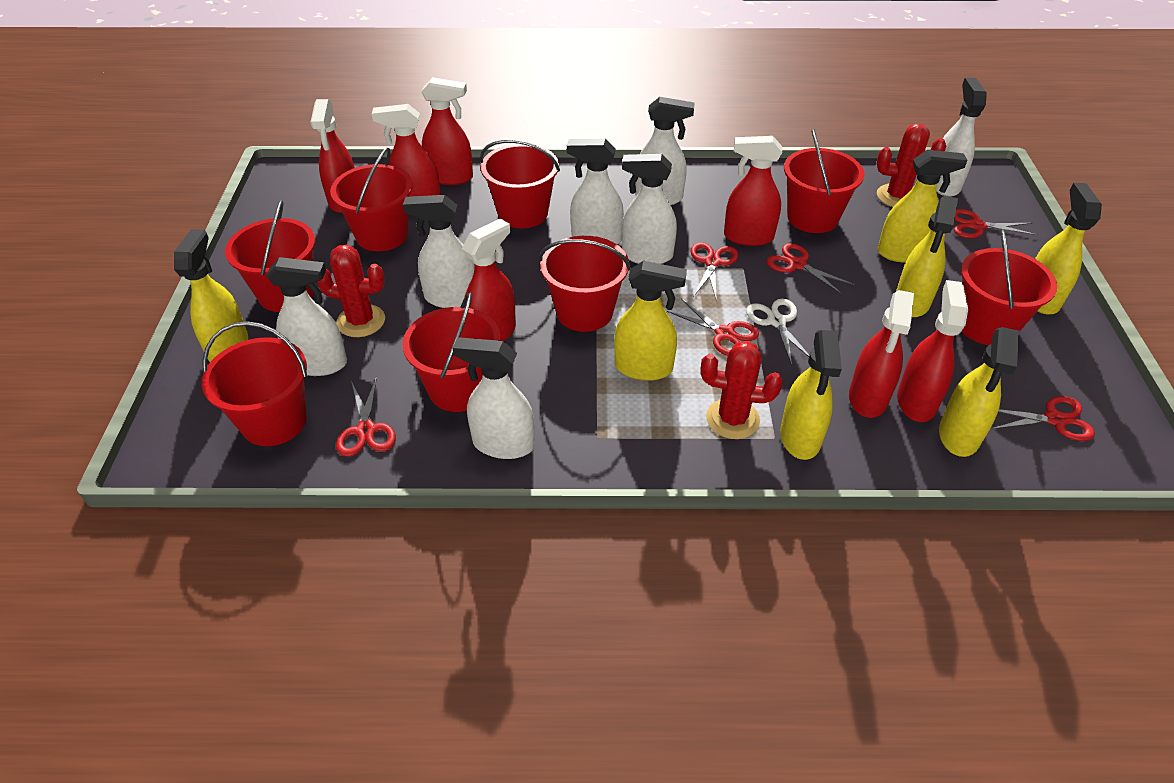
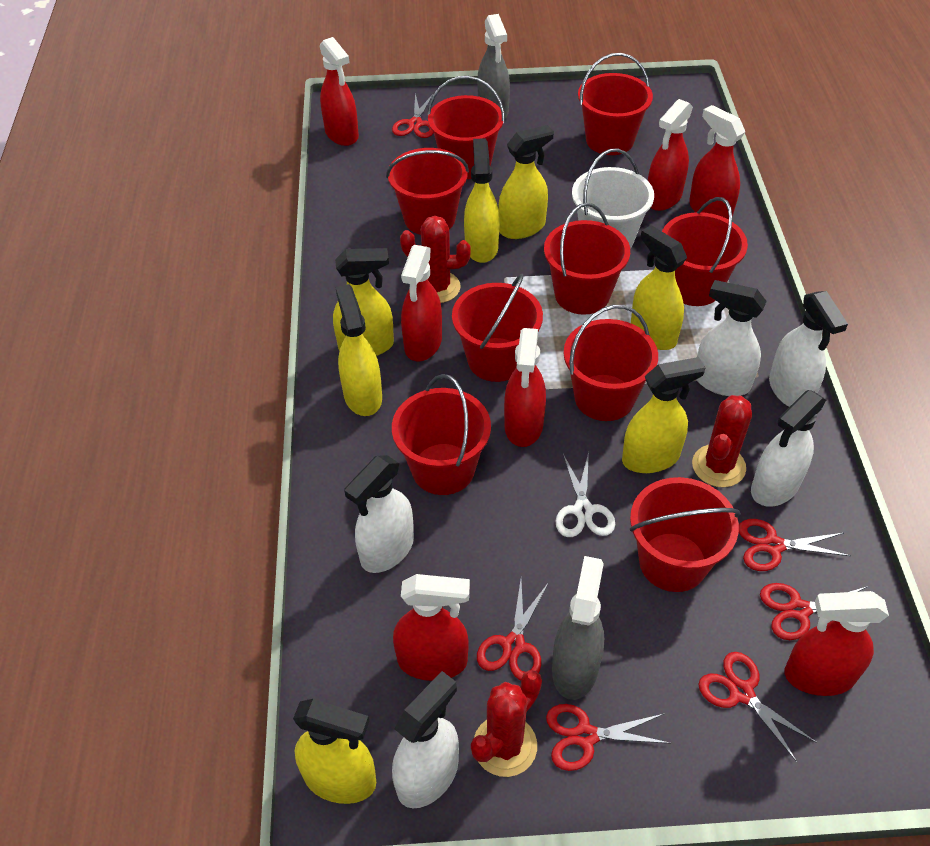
grey spray bottle: none = 0 -> [477,14,510,118] [552,556,604,700] = 2
red bucket: [202,321,307,446] [225,200,315,312] [330,147,413,251] [402,292,501,412] [480,140,560,228] [539,236,631,332] [784,129,864,233] [961,229,1057,345] = 8 -> [386,148,469,235] [392,374,491,495] [427,76,505,179] [452,273,543,382] [544,203,630,315] [564,305,658,421] [578,53,653,155] [630,477,741,592] [662,197,748,306] = 9
white bucket: none = 0 -> [572,149,654,249] = 1
white spray bottle: [266,257,347,376] [403,195,475,308] [453,337,534,459] [567,139,624,244] [622,154,677,264] [635,97,695,205] [936,78,987,197] = 7 -> [344,455,414,573] [392,671,459,808] [696,280,767,396] [751,390,826,507] [769,291,848,407] = 5

